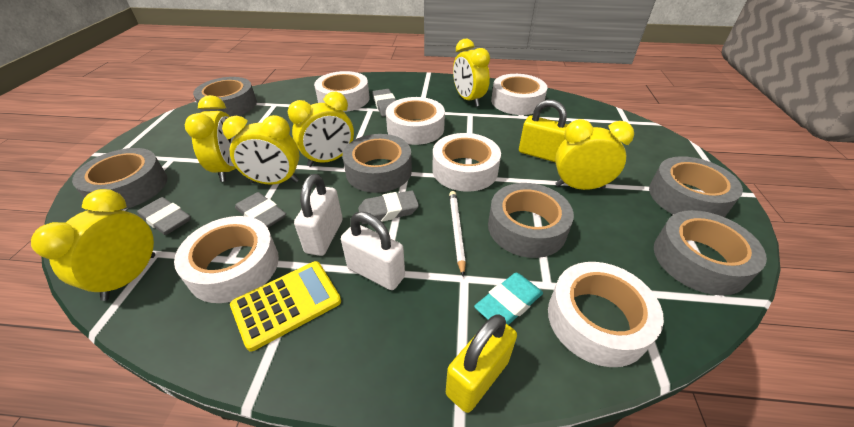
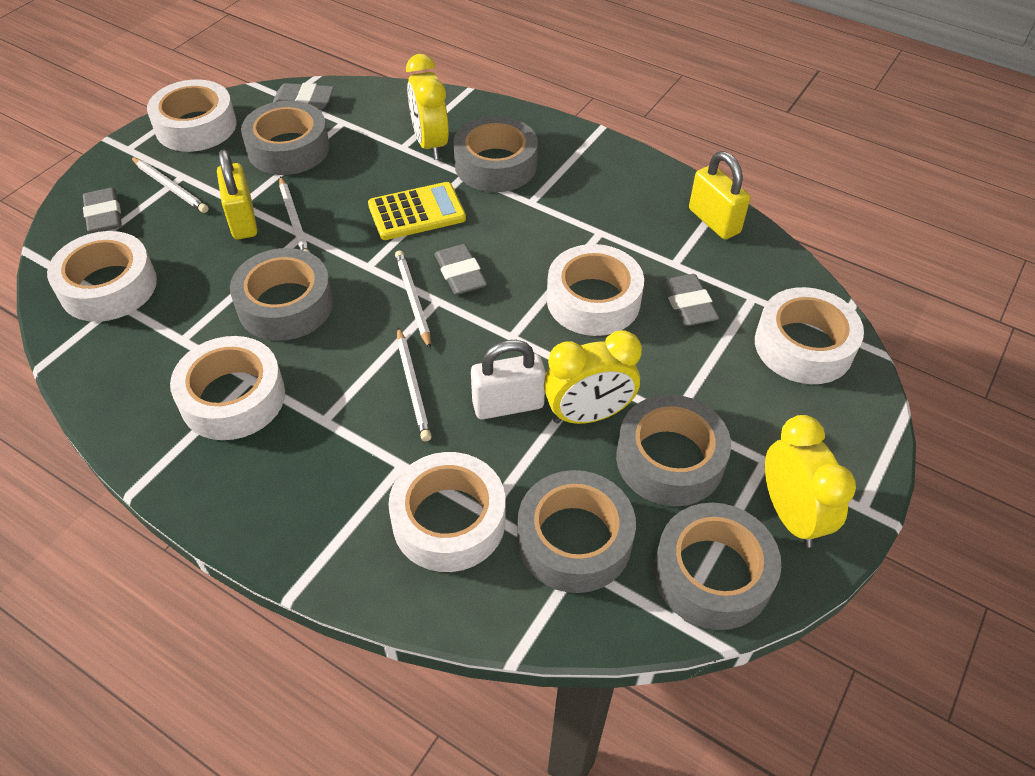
turquoise eraser: [474,273,543,325] = 1 -> none = 0
white padlock: [294,174,343,256] [341,212,405,290] = 2 -> [471,340,546,419] = 1
white pencil: [449,191,466,277] = 1 -> [131,157,209,213] [279,176,310,253] [395,250,431,349] [397,327,432,441] = 4
yellow clock: [31,189,155,301] [185,95,236,182] [222,115,300,185] [288,92,354,167] [453,39,490,107] [555,119,634,190] = 6 -> [406,54,449,160] [544,330,642,424] [765,415,856,548] = 3

